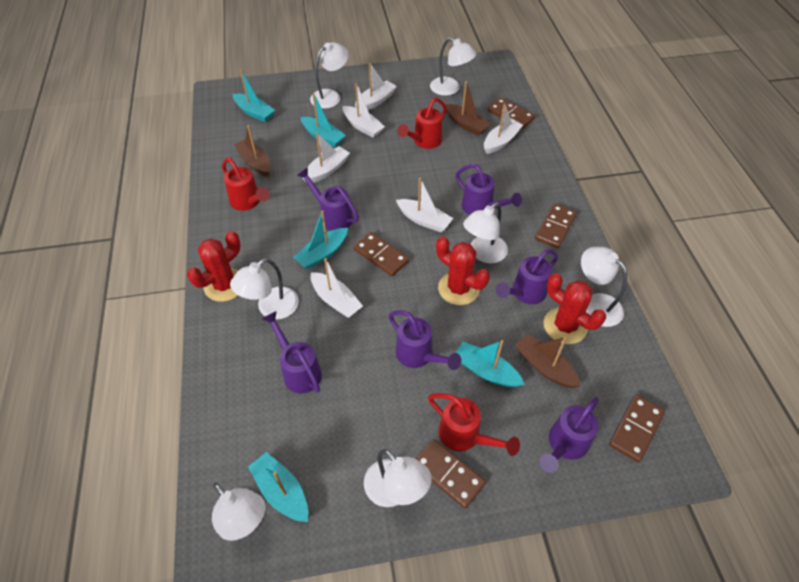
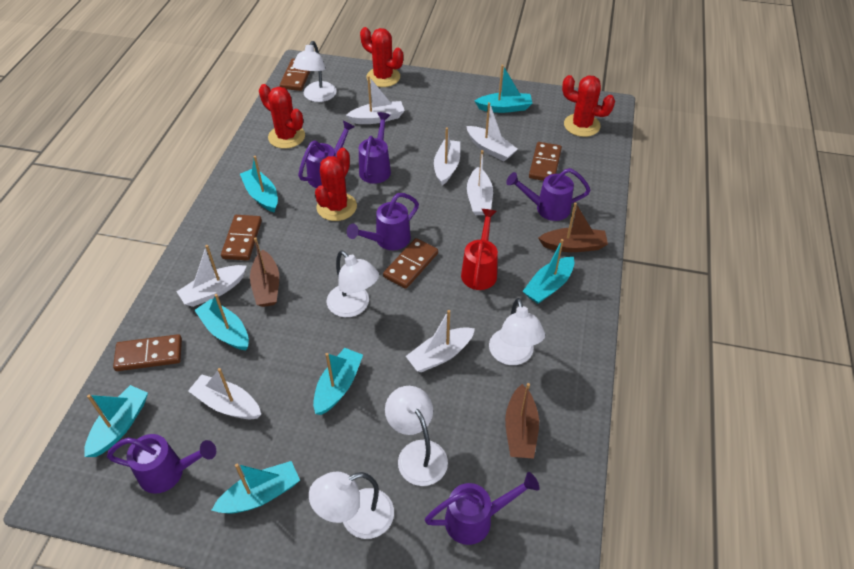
red cactus: [187,231,240,302] [436,236,490,305] [544,273,606,344] = 3 -> [259,84,305,149] [315,148,357,221] [360,27,403,87] [562,75,615,137] = 4
red watering can: [222,158,269,211] [397,98,447,149] [428,393,520,456] = 3 -> [461,209,498,290] = 1
turquoise boat: [233,69,275,122] [248,452,308,522] [293,210,348,269] [301,93,346,147] [455,340,525,387] = 5 -> [84,385,148,457] [195,294,249,350] [211,461,300,514] [240,156,278,213] [313,348,363,415] [475,65,533,113] [522,239,574,304] = 7
white boat: [303,133,350,183] [311,258,363,318] [343,83,385,138] [355,63,397,110] [396,178,453,232] [484,103,523,154] = 6 -> [177,245,247,307] [188,368,261,419] [346,76,405,124] [406,310,475,372] [434,127,460,185] [467,102,518,161] [467,150,493,215] = 7
white lamp: [212,483,265,541] [230,258,299,320] [310,42,348,109] [364,449,432,507] [430,37,476,96] [463,202,508,263] [581,247,627,327] = 7 -> [293,41,337,102] [309,471,394,539] [327,250,379,317] [385,386,448,486] [489,298,545,365] = 5

